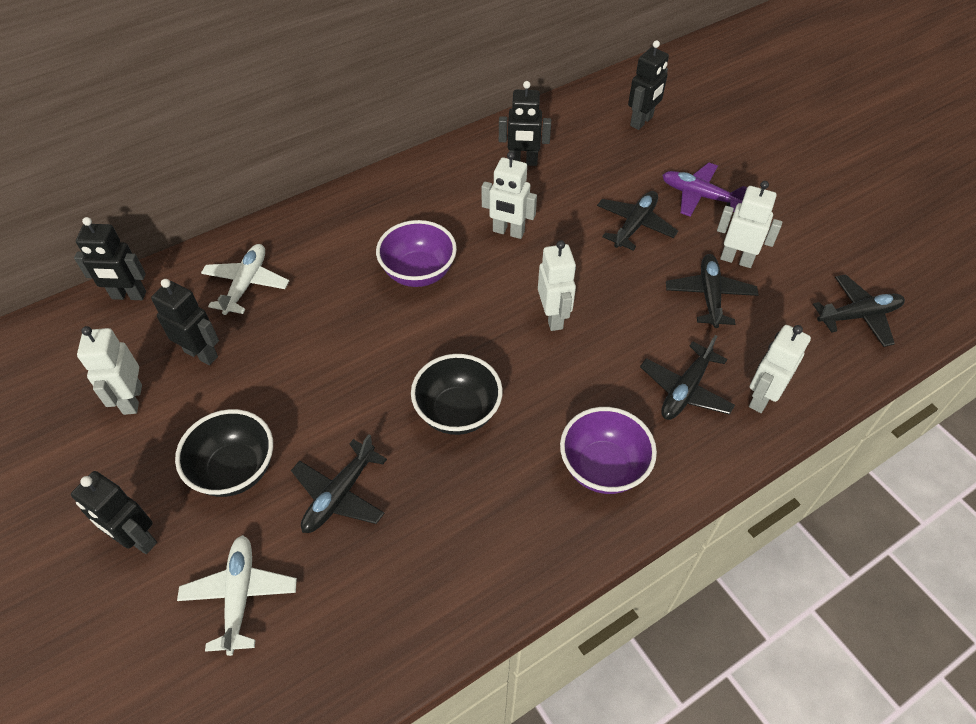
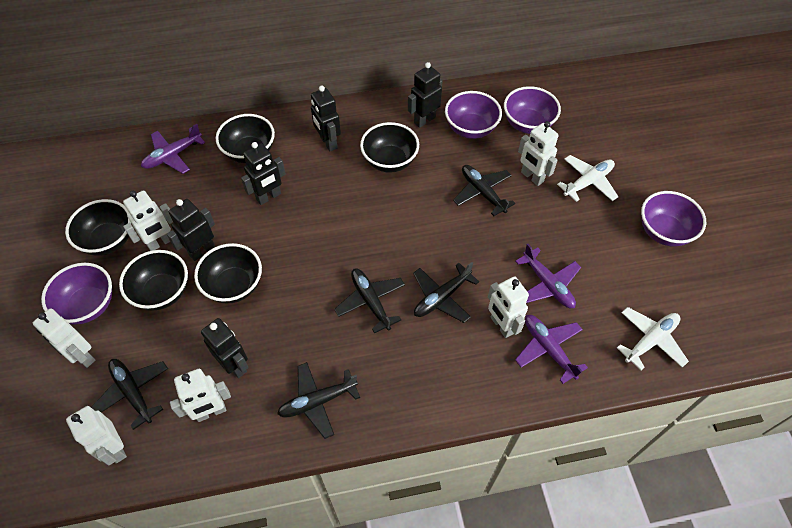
black bowl: [175,409,273,497] [411,354,503,435] = 2 -> [65,199,131,256] [119,250,188,311] [194,243,262,304] [216,114,275,163] [360,122,419,173] = 5
purple bowl: [376,220,457,287] [560,407,657,494] = 2 -> [41,263,112,324] [445,91,502,139] [504,86,561,134] [641,191,706,246] = 4
purple plane: [662,163,747,217] = 1 -> [141,124,205,174] [515,244,581,308] [515,315,588,384] = 3
white robot: [77,326,142,415] [482,152,537,239] [538,240,576,331] [717,181,782,268] [749,325,811,413] = 5 -> [33,308,95,368] [66,406,127,466] [123,190,173,251] [170,369,231,422] [488,276,529,338] [518,121,559,186] = 6

